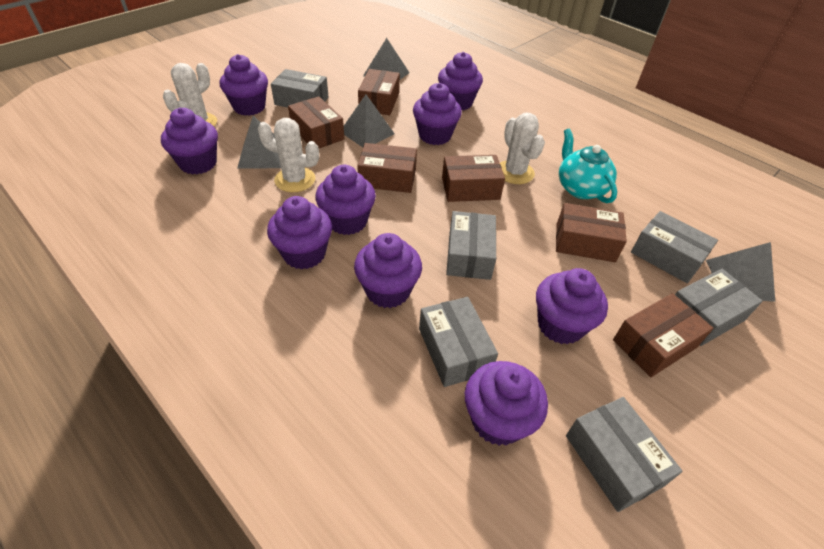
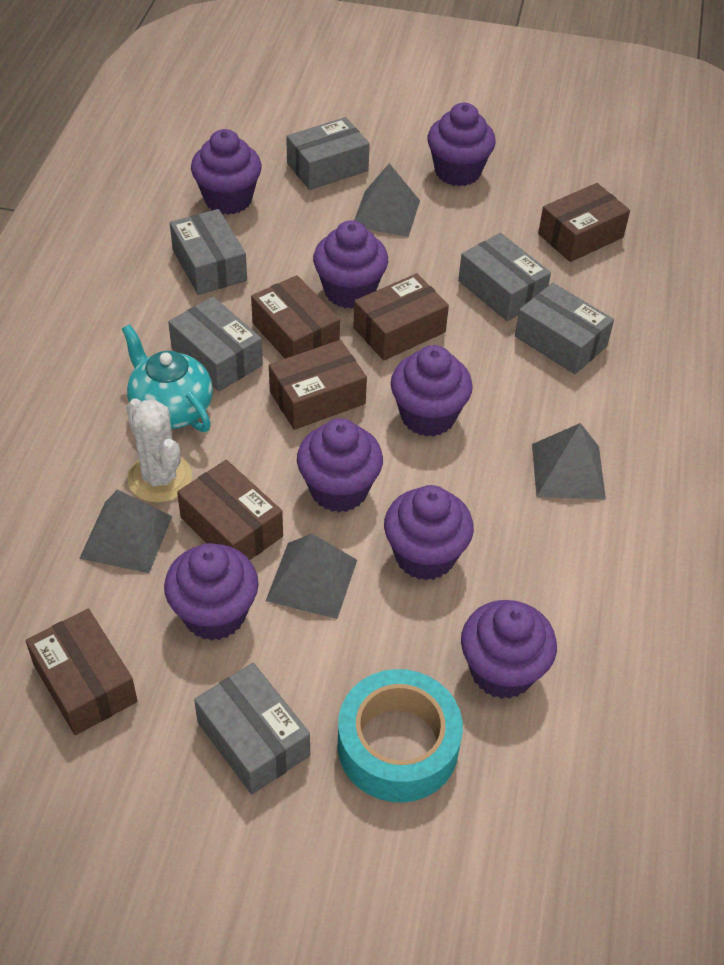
purple cupcake: [161,108,218,174] [220,54,268,116] [267,196,332,270] [315,165,376,235] [354,233,422,308] [413,83,462,145] [438,52,483,110] [465,361,548,446] [536,268,608,344] = 9 -> [164,543,259,641] [191,129,262,215] [297,418,383,512] [313,220,388,309] [384,485,474,580] [391,345,473,437] [428,103,496,186] [461,600,557,699] = 8
turquoise tape: none = 0 -> [337,669,463,803] = 1
white cactus: [163,63,217,126] [258,118,319,192] [500,113,545,184] = 3 -> [126,399,192,503] = 1

